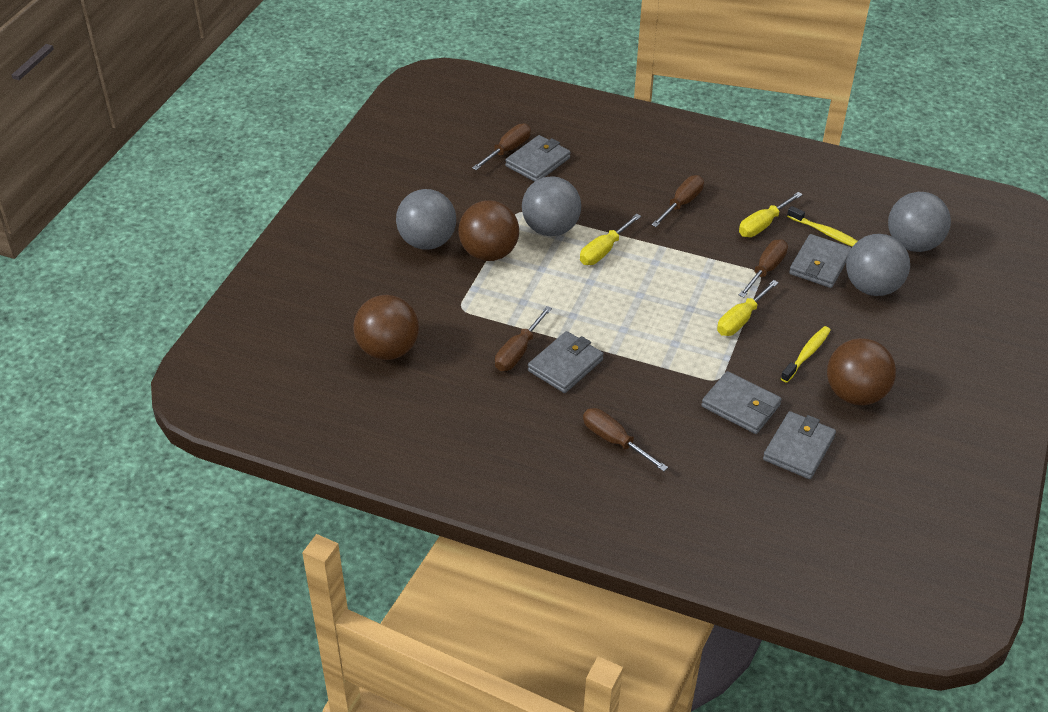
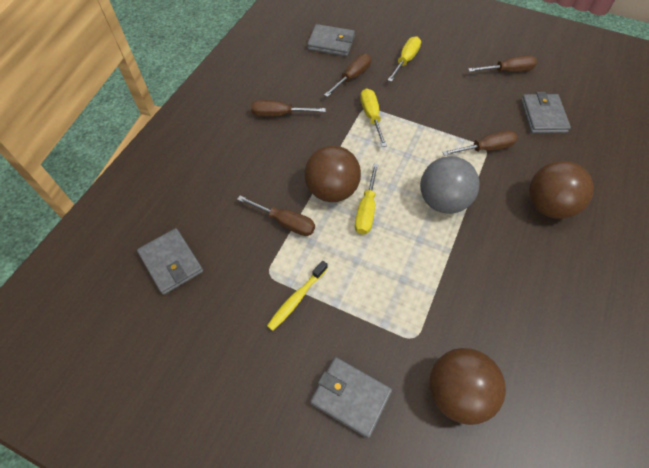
grey ball: [396,189,456,250] [522,176,581,236] [846,234,910,296] [888,192,951,252] = 4 -> [420,156,479,214] = 1
grey wallet: [505,135,571,182] [528,331,604,393] [701,371,782,434] [763,411,836,479] [789,234,851,288] = 5 -> [137,228,203,295] [307,24,355,56] [310,357,392,438] [521,92,571,133] = 4
yellow toothbrush: [781,326,831,383] [787,206,858,247] = 2 -> [267,261,328,331] = 1

